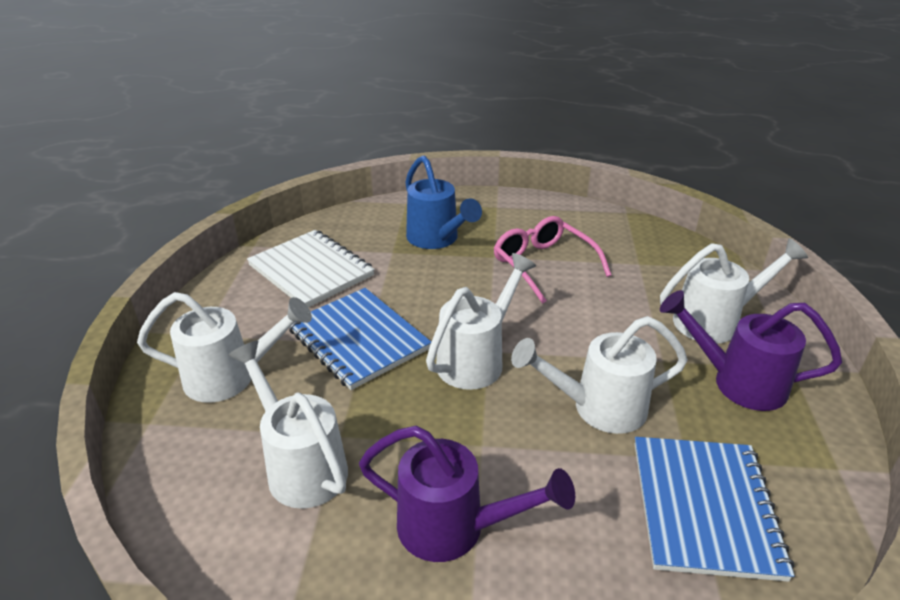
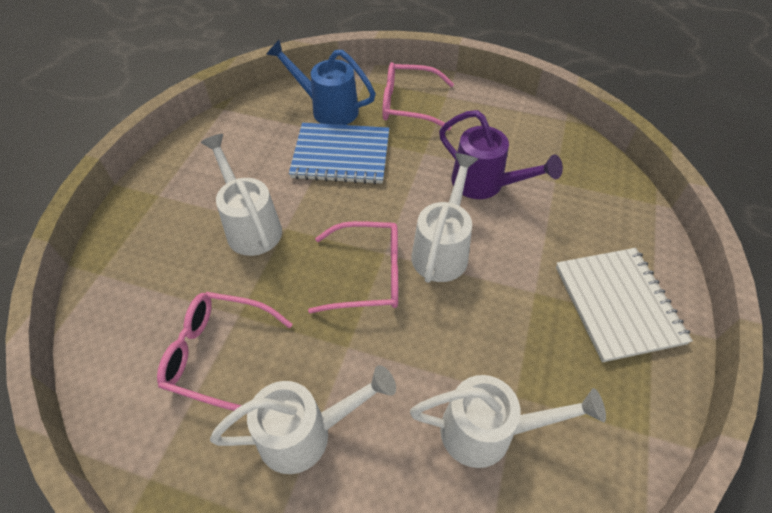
blue notebook: [289,288,431,390] [634,437,794,582] = 2 -> [289,123,389,184] = 1
pink glasses: [494,216,611,304] = 1 -> [157,292,293,411] [308,221,398,313] [382,62,454,131] = 3
purple watering can: [359,426,575,562] [660,290,842,411] = 2 -> [439,110,563,199] = 1
white watering can: [137,292,312,403] [228,340,348,509] [426,253,536,390] [511,316,688,434] [660,238,808,344] = 5 -> [201,134,282,256] [210,365,396,474] [410,375,606,468] [411,153,478,283] = 4

